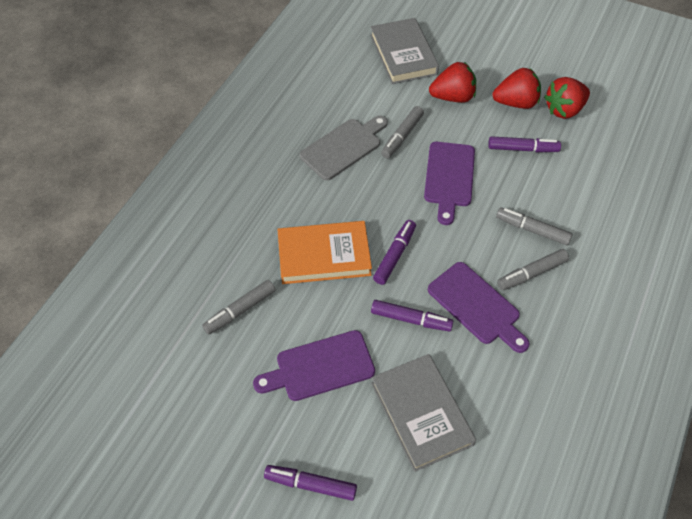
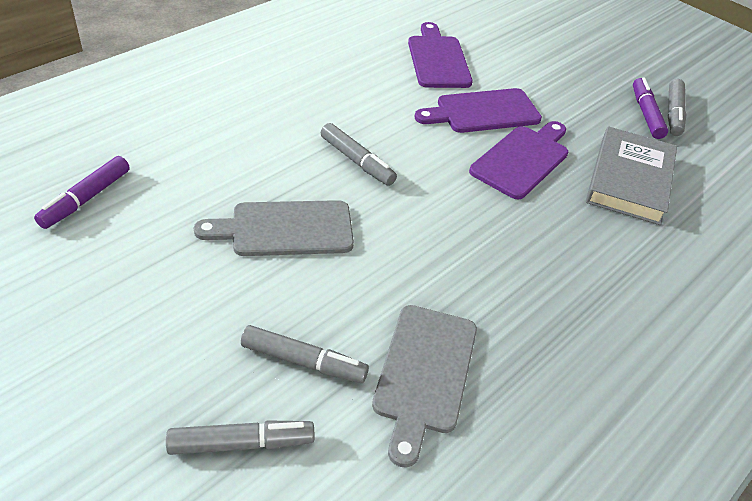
grey book: [370,18,439,84] [371,354,476,472] = 2 -> [586,126,677,225] = 1
grey cutting board: [300,115,388,180] = 1 -> [194,200,354,256] [372,305,477,468] = 2
orange book: [277,221,372,284] = 1 -> none = 0
purple marker: [264,465,357,501] [371,300,453,331] [373,220,416,285] [488,136,561,152] = 4 -> [34,156,130,229] [633,77,668,139] = 2
red strawberry: [429,62,476,103] [493,68,541,109] [544,77,590,119] = 3 -> none = 0

